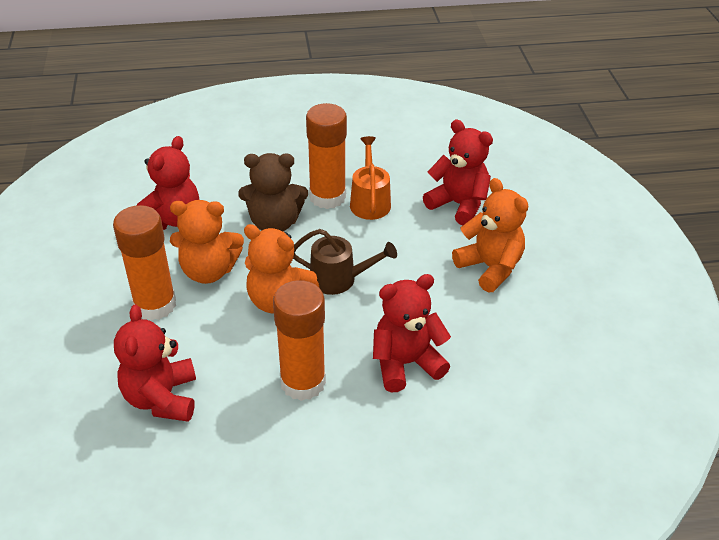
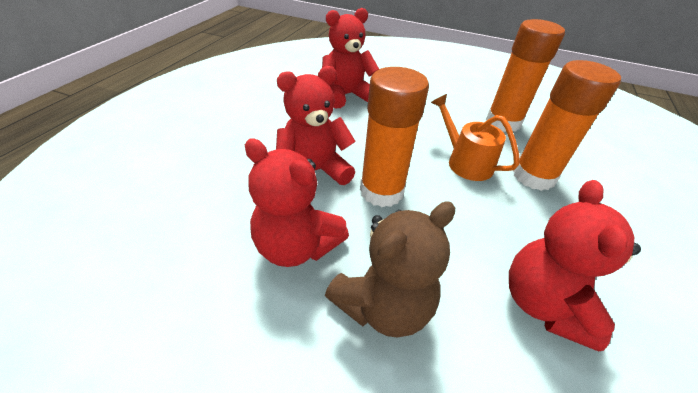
brown watering can: [293,229,397,295] = 1 -> none = 0
orange teddy bear: [170,200,244,284] [244,224,319,314] [452,178,528,292] = 3 -> none = 0

